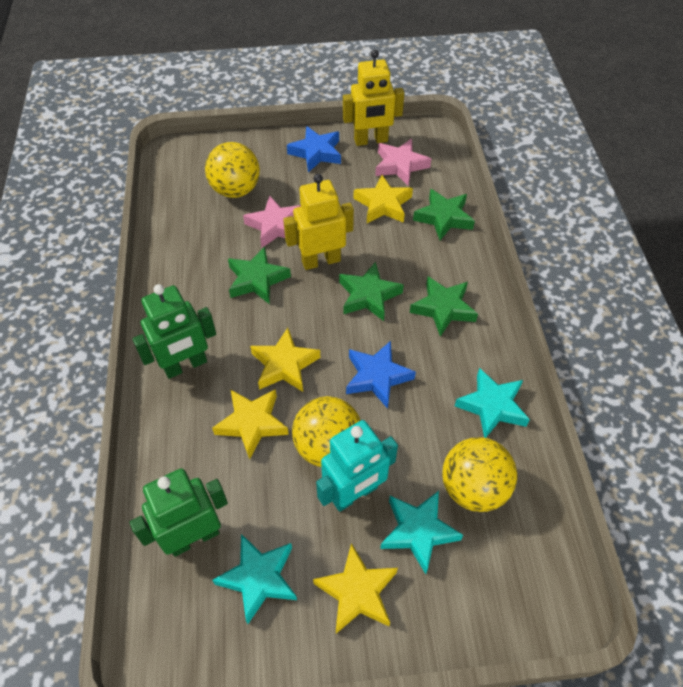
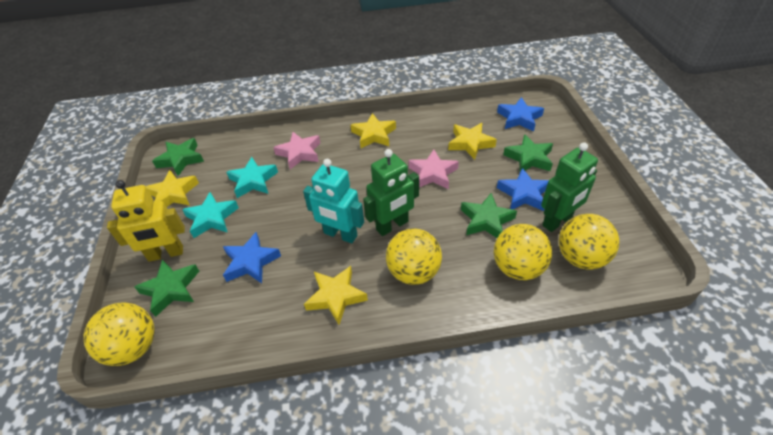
blue star: [287,126,341,172] [346,341,416,409] = 2 -> [223,232,281,283] [497,97,544,132] [497,168,549,211] = 3
turquoise star: [212,534,297,624] [380,491,463,574] [455,368,530,438] = 3 -> [182,192,239,238] [226,157,278,198] = 2
yellow ball: [205,142,260,198] [292,396,361,467] [442,437,517,512] = 3 -> [84,302,155,366] [386,228,442,285] [494,224,552,280] [559,214,619,270] = 4
yellow robot: [283,174,354,270] [343,50,404,146] = 2 -> [107,180,185,262] = 1

